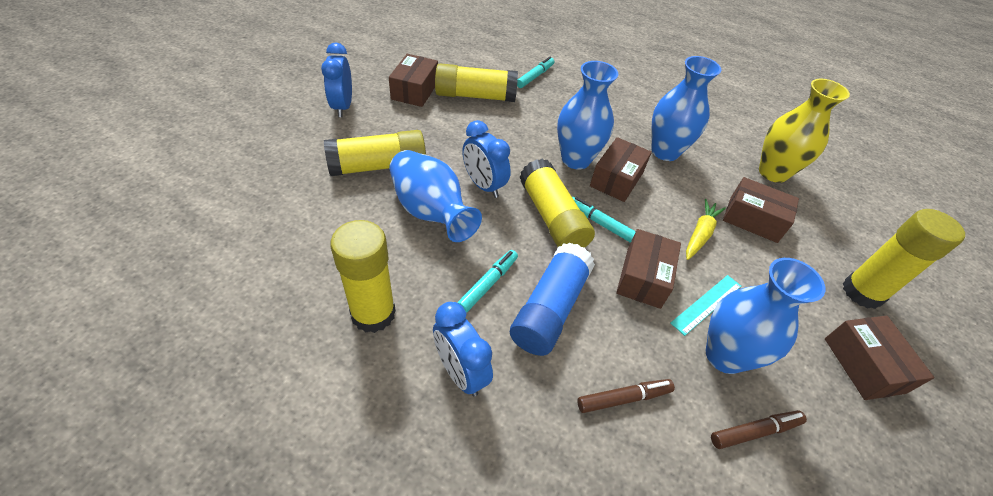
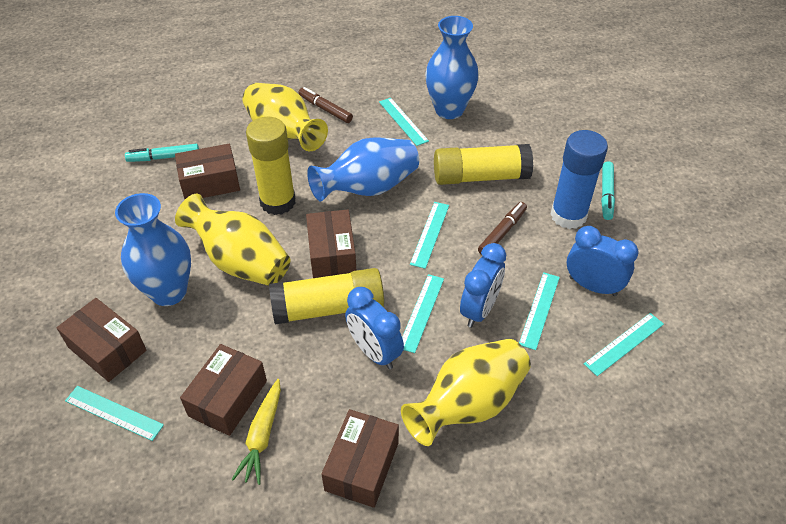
blue vase: [389,150,482,242] [557,61,618,170] [651,56,721,161] [706,258,825,374] = 4 -> [115,193,191,306] [307,137,419,201] [425,16,479,119] = 3
turquoise marker: [457,250,518,313] [517,57,554,88] [572,197,636,243] = 3 -> [125,144,199,162] [601,161,615,220] = 2
turquoise ruler: [671,275,741,336] = 1 -> [65,386,164,441] [379,98,429,146] [402,274,444,353] [410,202,449,269] [519,272,560,350] [584,313,664,376] = 6
yellow glue stick: [324,130,426,176] [330,220,396,333] [435,63,518,102] [519,158,595,248] [842,209,965,309] = 5 -> [246,117,296,215] [269,268,384,324] [434,144,533,185] = 3
yellow vase: [759,79,850,183] = 1 -> [175,194,290,286] [242,83,328,151] [401,339,531,446] = 3

